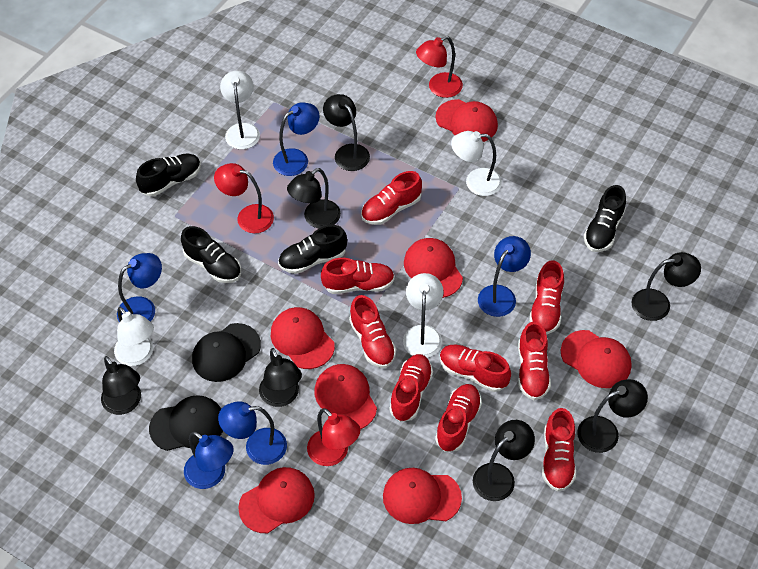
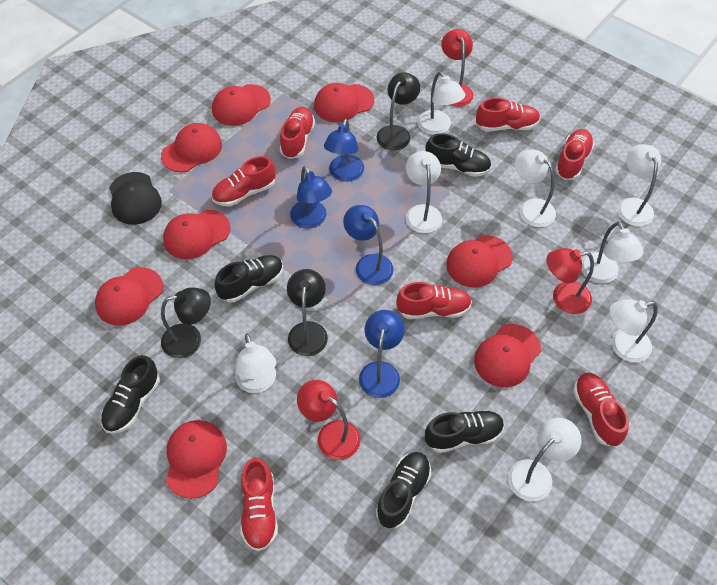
black cap: [149,395,223,451] [192,323,261,382] = 2 -> [109,172,162,225] = 1
black lamp: [101,356,141,415] [259,348,302,407] [287,168,341,228] [323,94,370,171] [473,420,535,501] [577,379,648,453] [631,252,701,321] = 7 -> [161,288,211,358] [287,269,328,356] [376,72,420,151] = 3
black shoe: [136,154,201,196] [181,226,241,283] [278,225,347,274] [584,185,626,252] = 4 -> [100,355,160,434] [214,255,283,303] [376,452,431,528] [425,410,504,453] [426,133,491,177] = 5
blue lamp: [117,253,162,322] [184,431,234,489] [218,402,287,465] [273,102,320,176] [478,236,531,317] = 5 -> [290,166,332,229] [324,119,364,182] [343,205,394,285] [359,310,405,398] = 4
red cap: [238,467,315,533] [271,307,335,369] [315,364,377,429] [383,468,462,524] [404,238,463,298] [436,99,498,142] [561,330,631,388] = 7 -> [95,267,163,326] [161,123,222,173] [163,210,230,259] [166,420,227,499] [212,84,271,126] [314,83,374,122] [446,235,513,288] [474,324,541,387] = 8
red shoe: [321,258,395,294] [349,295,396,368] [361,171,422,225] [390,354,433,422] [435,384,482,452] [440,344,511,392] [518,322,551,400] [529,260,564,334] [542,408,576,492] = 9 -> [212,156,275,207] [241,458,278,552] [280,107,315,159] [396,282,472,319] [476,98,540,131] [555,129,594,180] [573,373,629,447] = 7
white lamp: [114,307,154,366] [220,71,260,150] [403,273,443,358] [451,131,502,196] = 4 -> [235,334,276,393] [406,151,442,233] [417,72,465,135] [508,418,582,501] [515,150,556,227] [582,222,644,284] [610,299,658,362] [617,144,661,226] = 8

